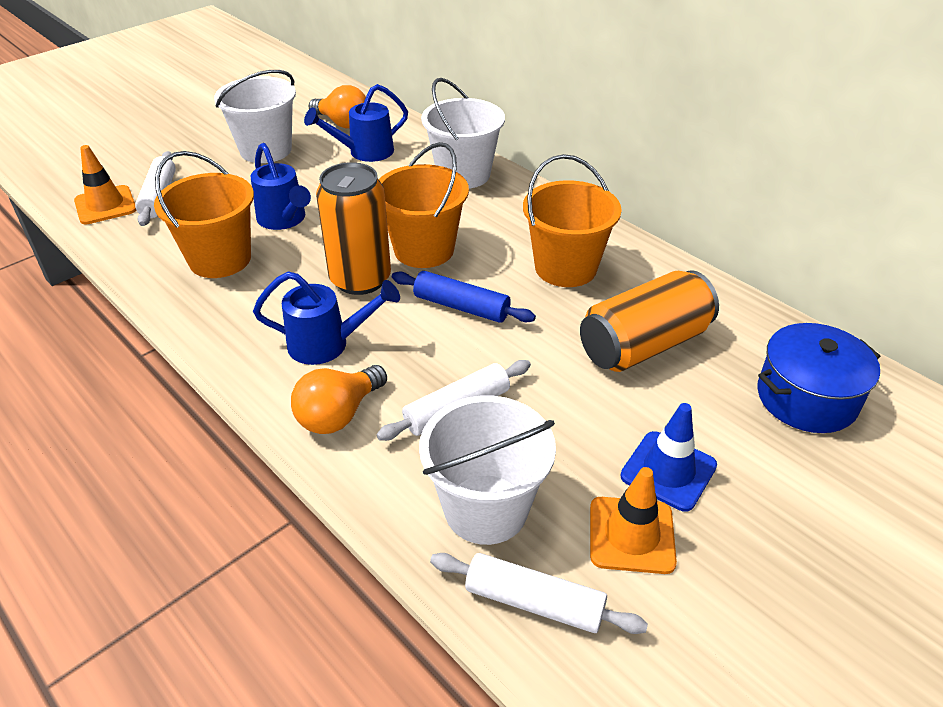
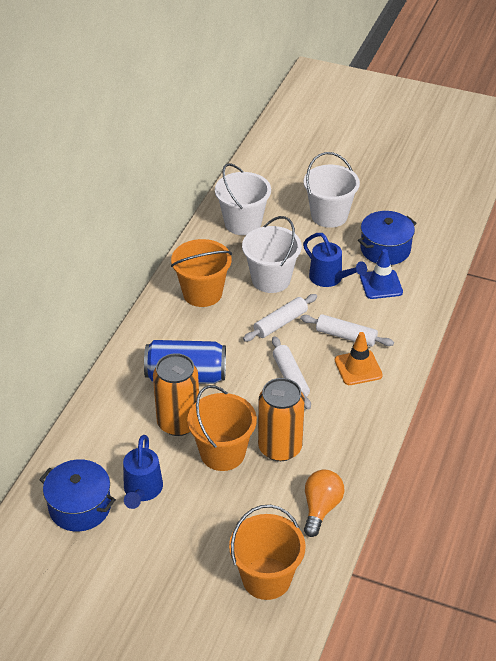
blue can: none = 0 -> [144,340,226,384] = 1
blue pot: [757,323,880,433] = 1 -> [39,459,116,532] [358,211,417,265] = 2
blue rolling pin: [392,271,536,323] = 1 -> none = 0
blue watering can: [251,143,311,230] [253,271,400,365] [304,84,408,162] = 3 -> [123,435,163,509] [303,233,367,287] = 2
orange light bulb: [291,365,387,434] [309,85,366,128] = 2 -> [304,469,344,537] = 1
orange traffic cone: [74,145,136,224] [590,467,677,574] = 2 -> [335,332,383,385] = 1

